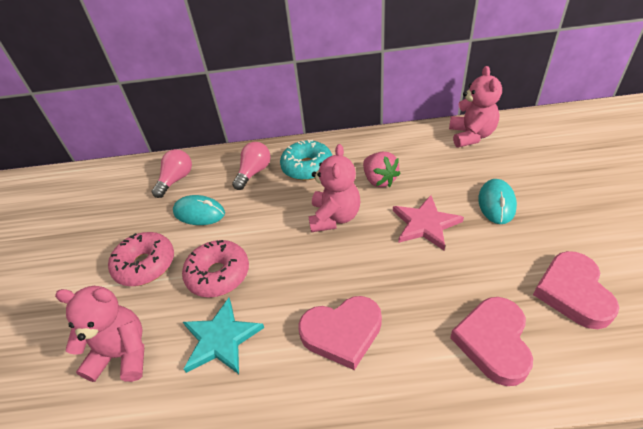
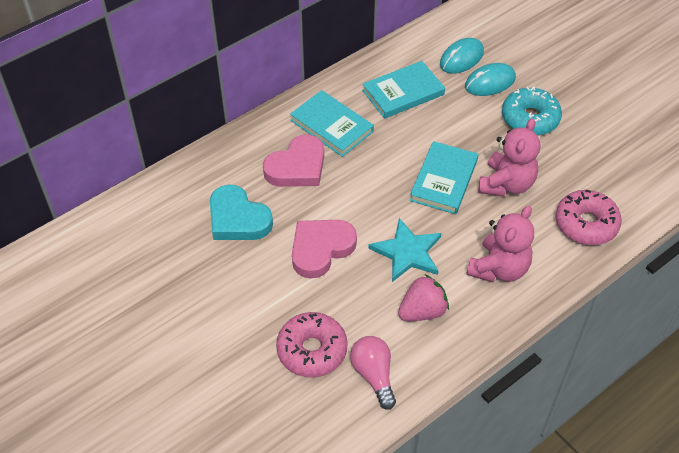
pink heart: [298,296,382,370] [450,297,533,386] [533,251,619,329] = 3 -> [263,135,324,187] [292,220,357,279] = 2
pink light bulb: [152,149,192,198] [232,142,271,190] = 2 -> [350,336,396,410] = 1
pink star: [393,195,464,250] = 1 -> none = 0
pink teddy bear: [55,286,144,382] [308,144,360,232] [449,66,502,147] = 3 -> [466,206,534,283] [478,118,540,197] = 2
turquoise book: none = 0 -> [290,90,374,157] [362,61,445,119] [410,141,478,214] = 3
turquoise heart: none = 0 -> [210,185,273,240] = 1

